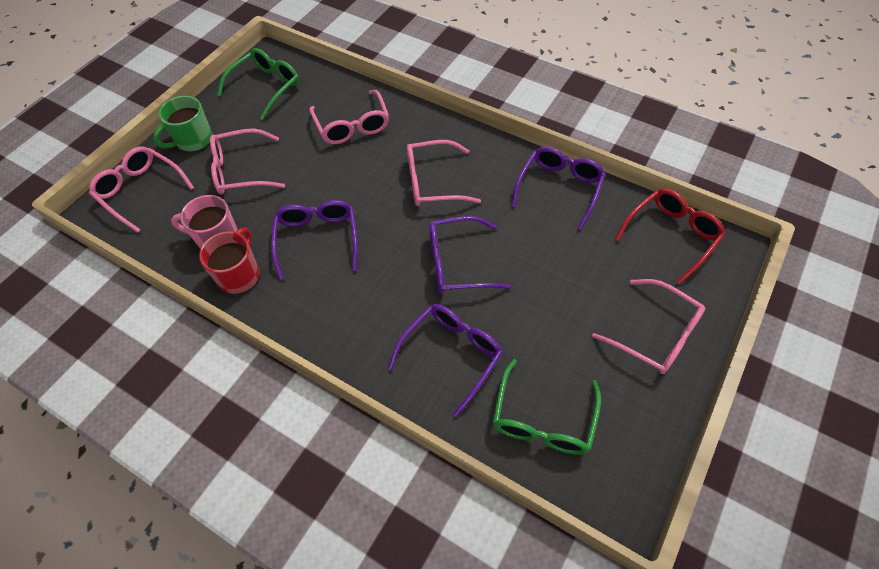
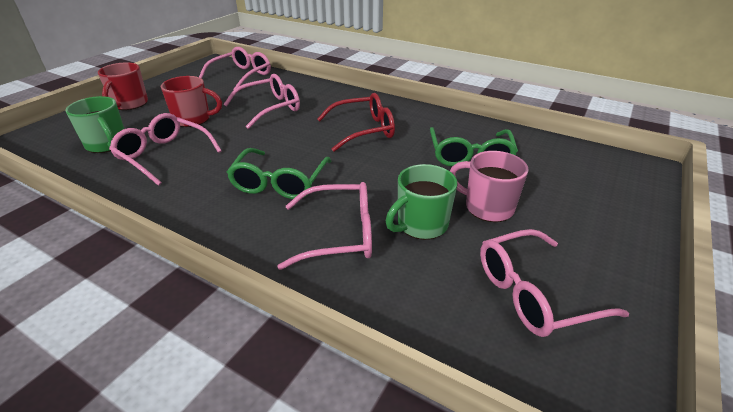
green mug: [153,96,212,152] = 1 -> [65,96,124,153] [385,164,458,240] = 2
purple glasses: [271,200,358,280] [388,304,503,417] [429,216,511,293] [511,147,606,230] = 4 -> none = 0
red mug: [199,228,259,294] = 1 -> [98,62,148,110] [161,76,222,127] = 2

